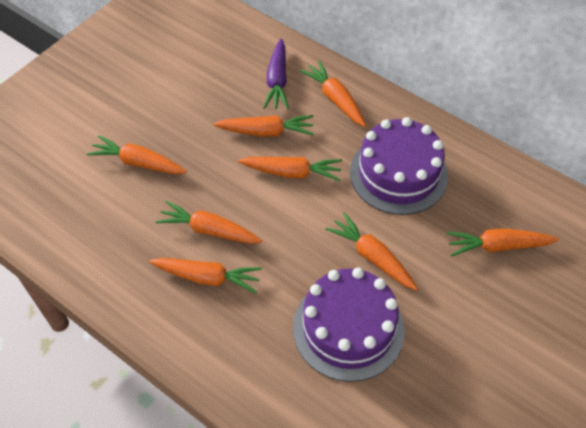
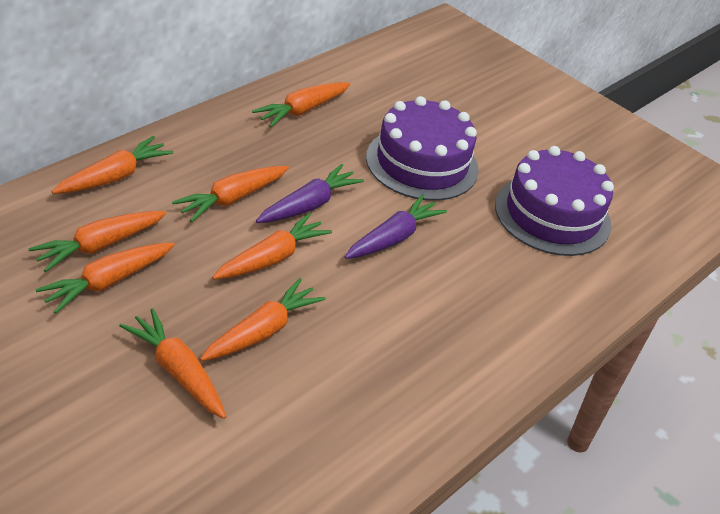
purple carrot: [263,39,289,109] = 1 -> [256,164,364,223] [344,194,447,259] = 2

